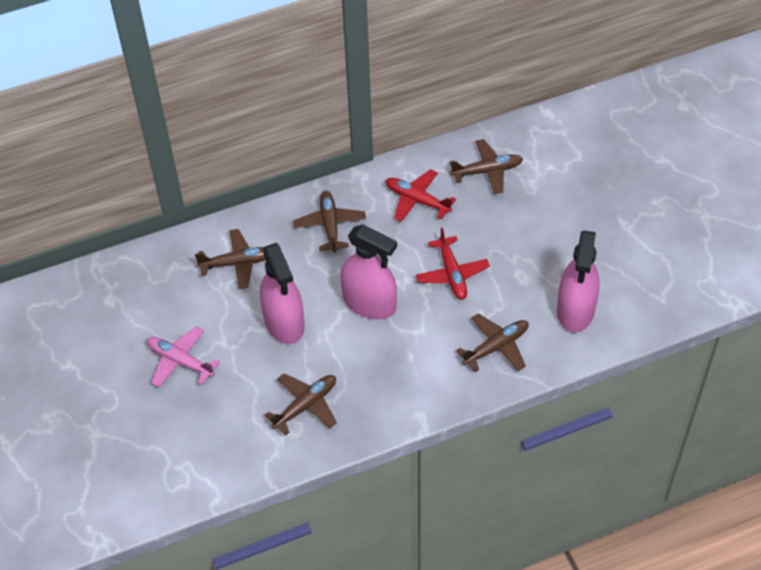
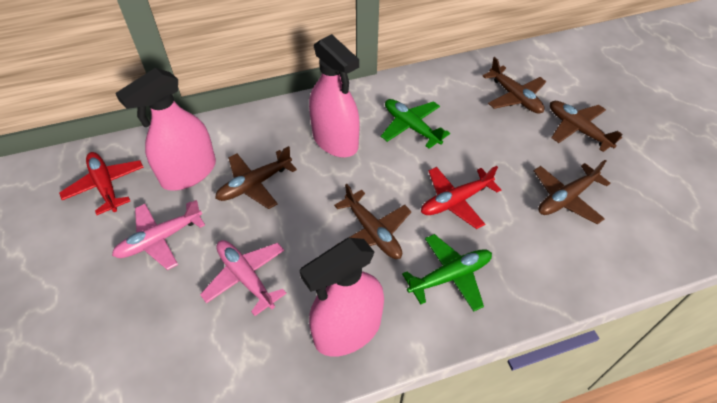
green plane: none = 0 -> [381,99,450,149] [402,234,492,312] = 2
pink plane: [147,326,220,387] = 1 -> [112,200,205,270] [200,240,287,316] = 2

